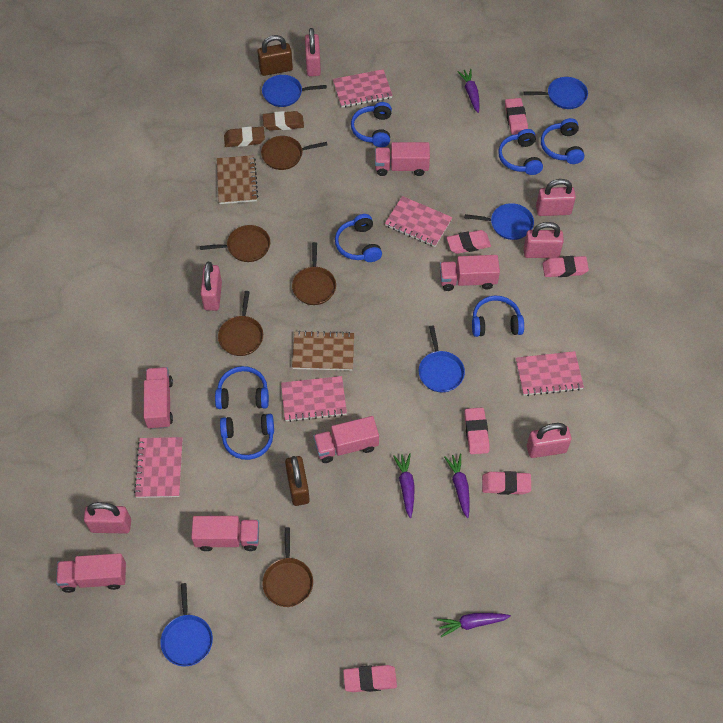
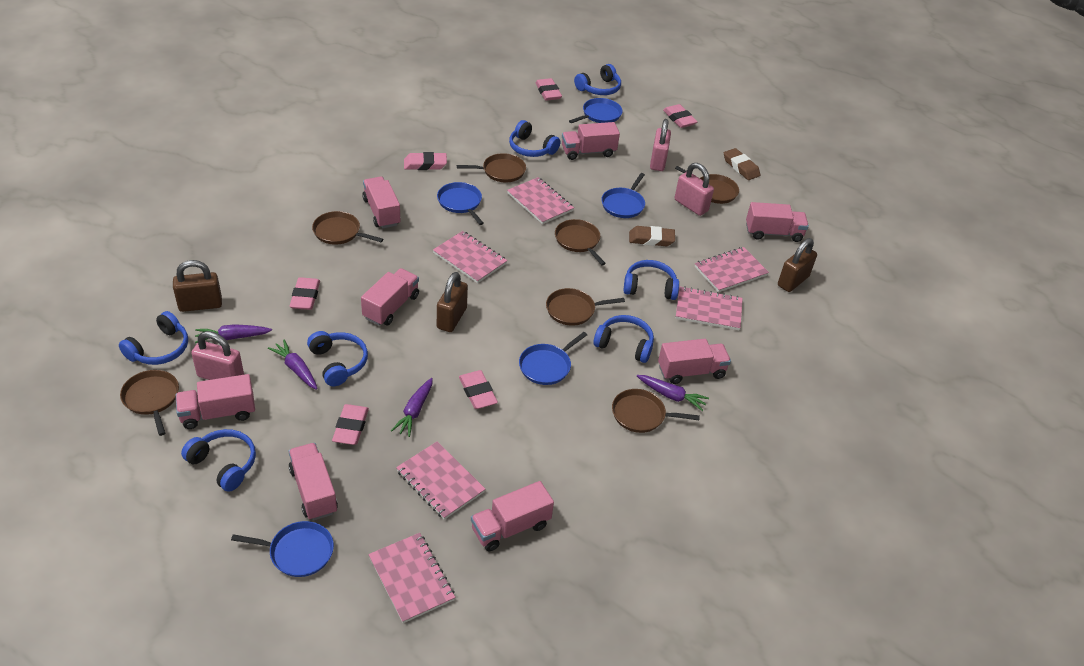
brown notebook: [216,155,258,204] [292,331,354,371] = 2 -> none = 0
brown padlock: [257,35,293,76] [285,456,310,506] = 2 -> [173,260,222,312] [437,272,468,332] [778,238,817,292] = 3
brown pan: [200,225,270,262] [218,291,263,356] [261,136,328,170] [262,527,313,607] [292,242,336,305] = 5 -> [120,370,179,436] [312,211,383,245] [457,153,526,182] [546,288,625,326] [555,219,606,265] [612,389,700,433] [675,166,739,204] = 7
pink notebook: [134,437,183,498] [281,376,347,422] [333,69,393,108] [385,196,453,247] [516,351,584,396] = 5 -> [368,533,455,623] [396,441,485,520] [433,231,507,283] [507,177,574,224] [675,286,743,330] [695,247,769,292] = 6
pink padlock: [84,502,131,534] [200,262,222,311] [305,28,321,76] [524,222,564,258] [527,423,572,458] [536,179,576,216] = 6 -> [191,331,244,380] [650,119,671,171] [675,163,714,216] = 3
pink truck: [56,553,126,593] [144,367,173,429] [191,516,259,551] [313,416,379,463] [375,142,430,176] [440,255,500,291] = 6 -> [176,374,255,429] [289,443,338,520] [361,268,419,326] [362,177,401,228] [471,481,554,551] [562,122,620,160] [658,339,731,384] [746,202,809,242] = 8

